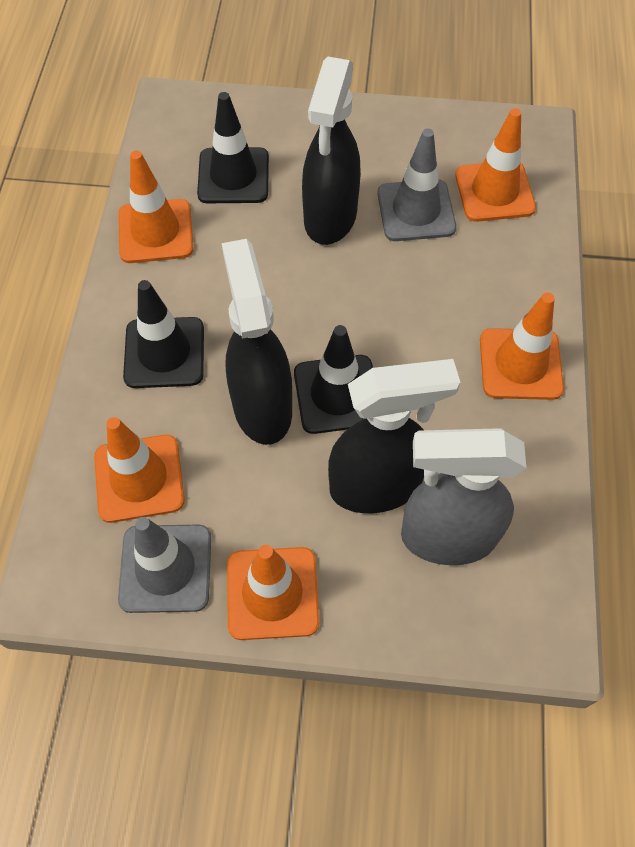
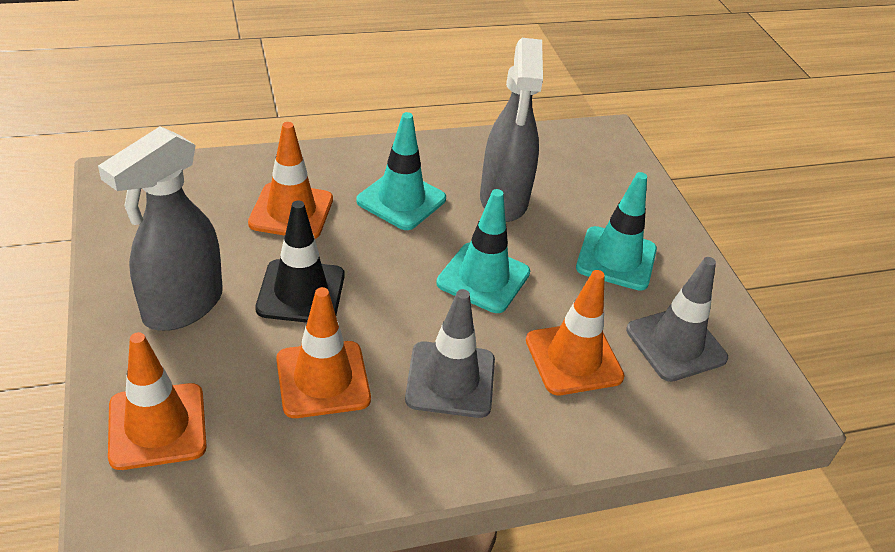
black spray bottle: [222,239,292,445] [302,57,360,245] [328,359,460,513] = 3 -> none = 0
black traffic cone: [123,280,204,388] [197,92,269,203] [294,325,373,434] = 3 -> [255,201,345,323] = 1
grey spray bottle: [401,428,526,565] = 1 -> [98,126,223,331] [480,38,543,222] = 2
orange traffic cone: [94,417,185,523] [118,151,193,263] [227,545,319,640] [455,108,536,222] [480,293,564,400] = 5 -> [108,332,207,470] [248,122,333,239] [276,287,371,418] [526,270,624,395] = 4
turquoise traffic cone: none = 0 -> [356,112,446,230] [436,189,530,313] [576,172,657,291] = 3

